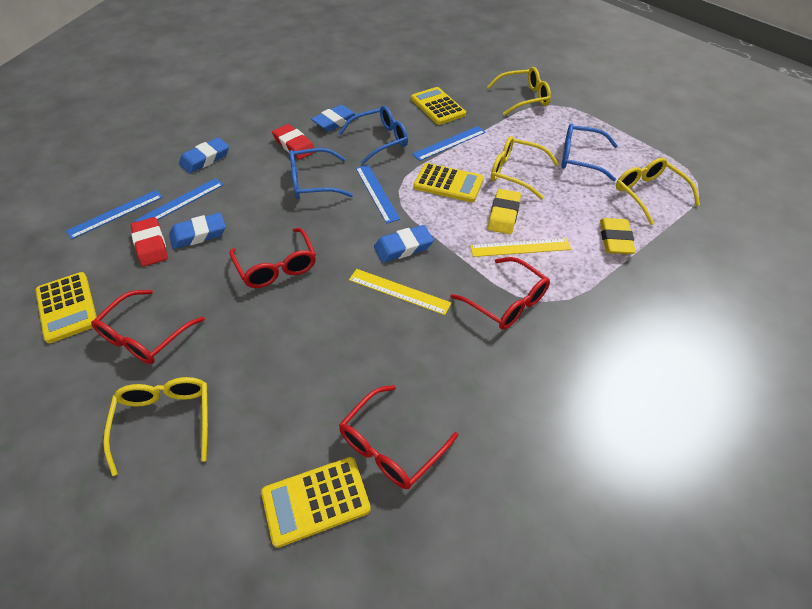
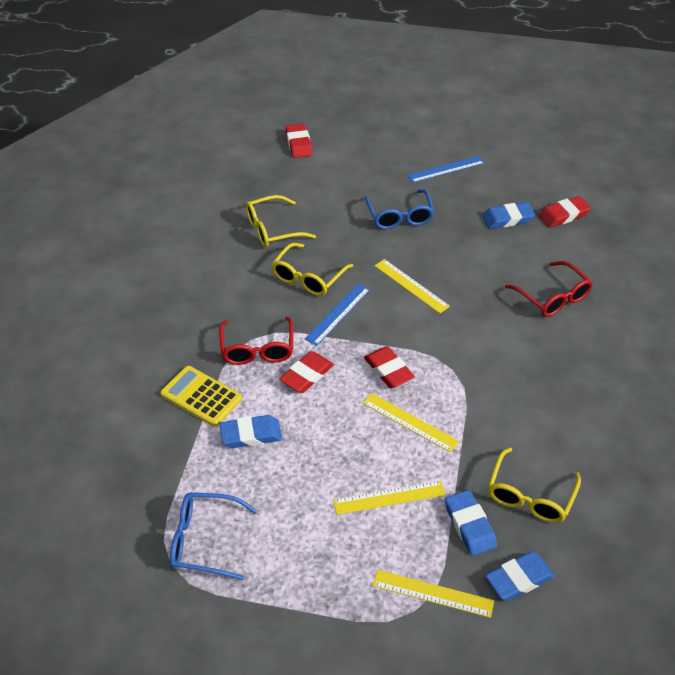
blue glasses: [289,148,353,199] [338,106,408,164] [561,123,618,181] = 3 -> [170,492,257,580] [365,189,435,229] = 2
blue ruler: [66,190,163,239] [134,178,224,222] [356,165,400,224] [412,126,486,161] = 4 -> [305,283,370,346] [407,156,485,183] = 2
red eraser: [131,217,168,267] [272,124,315,160] = 2 -> [279,351,334,393] [285,123,313,158] [364,346,415,388] [539,196,591,227] = 4
red glasses: [91,290,205,364] [229,228,316,288] [339,385,458,489] [450,257,550,330] = 4 -> [219,316,293,365] [505,261,593,317] = 2
yellow calculator: [35,272,97,343] [261,457,371,548] [411,87,466,125] [413,163,484,202] = 4 -> [160,366,242,427] = 1
yellow eraser: [488,189,521,234] [600,218,636,254] = 2 -> none = 0
yellow glasses: [103,377,208,476] [487,67,551,116] [491,136,559,200] [616,158,700,225] = 4 -> [246,195,316,247] [271,243,353,296] [488,448,581,523] = 3
yellow ruler: [349,269,451,315] [470,238,571,257] = 2 -> [333,480,445,515] [363,393,459,453] [373,570,494,618] [375,259,450,313] = 4

